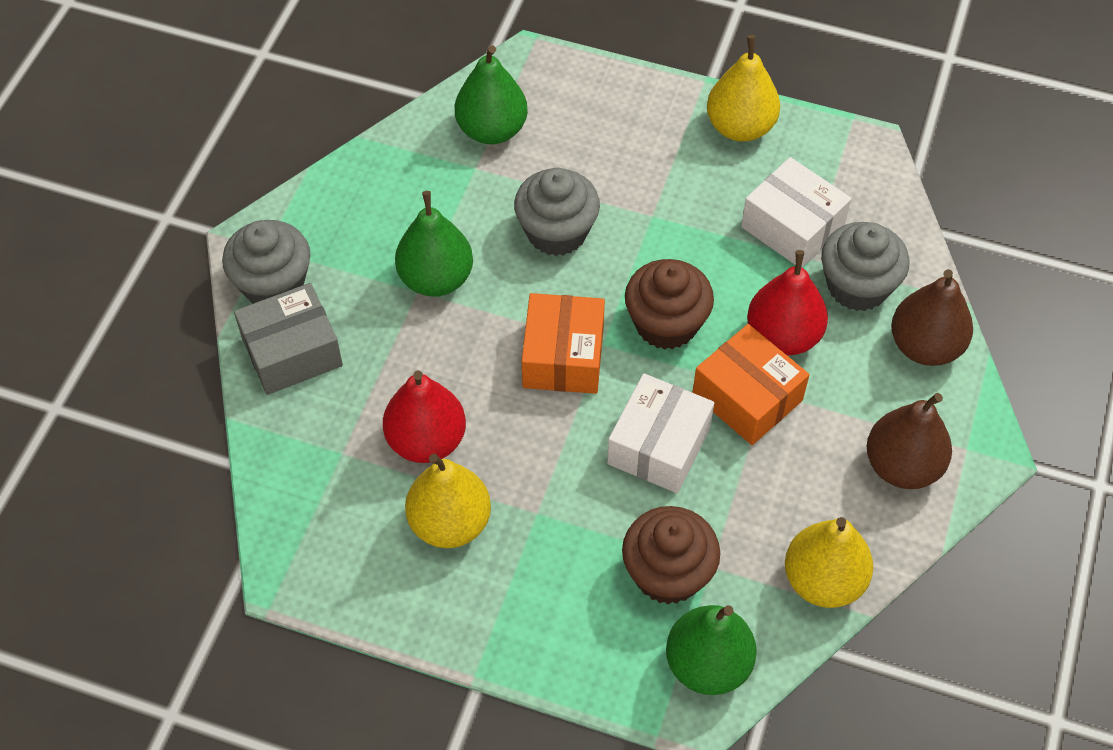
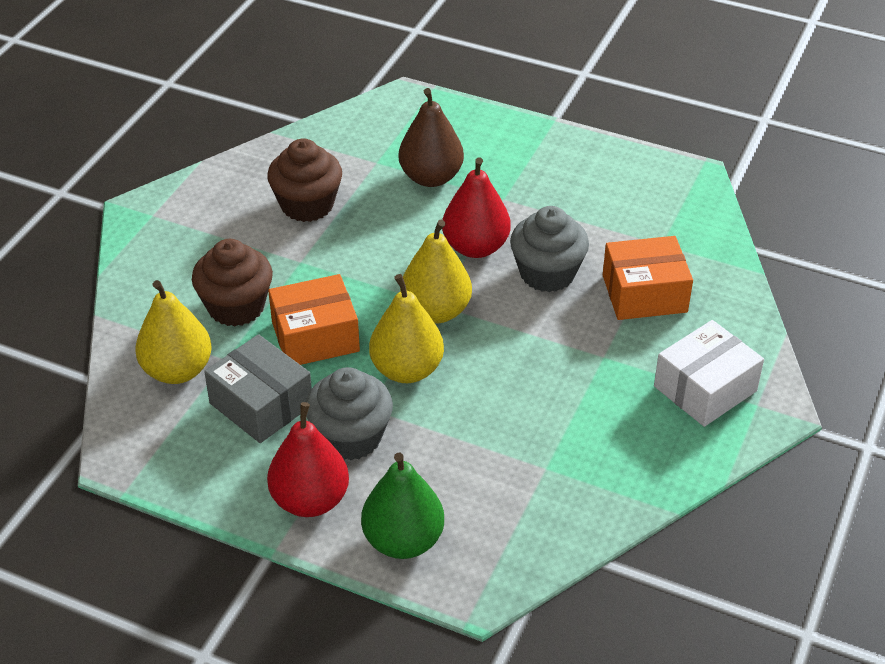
brown pear: [867,393,952,489] [891,269,973,366] = 2 -> [399,88,464,187] = 1
green pear: [395,191,473,297] [455,45,528,144] [666,605,757,695] = 3 -> [361,452,444,559] = 1
grey cupcake: [222,220,311,304] [514,168,600,256] [821,222,909,311] = 3 -> [306,367,393,460] [510,206,589,292] = 2
white box: [607,373,714,493] [741,157,851,268] = 2 -> [654,320,764,427] = 1

